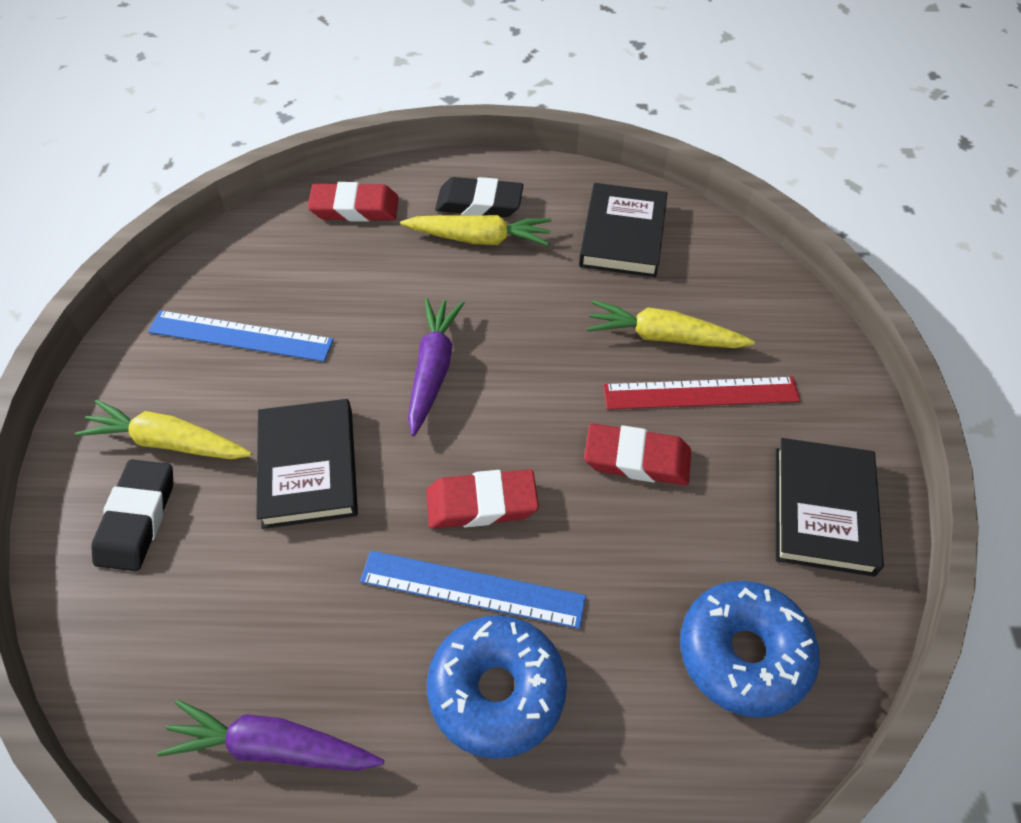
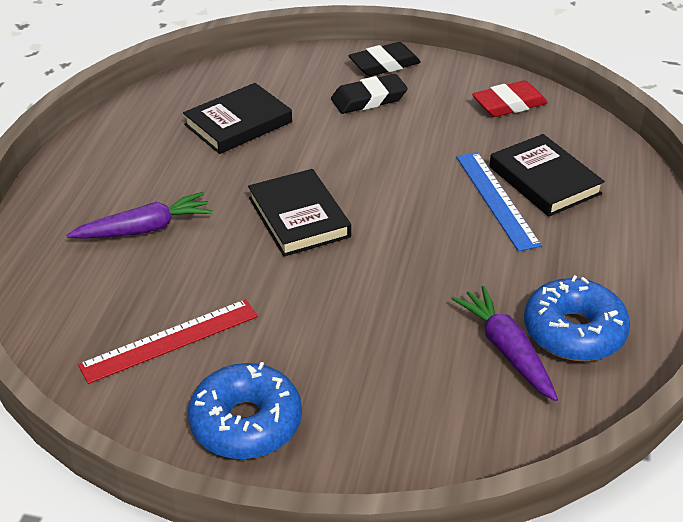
blue ruler: [148,310,334,362] [360,551,586,629] = 2 -> [456,152,542,251] = 1
red eraser: [308,182,399,222] [426,469,539,529] [584,423,691,486] = 3 -> [472,80,548,117] = 1
yellow carrot: [75,400,252,459] [400,215,551,246] [587,300,755,348] = 3 -> none = 0

